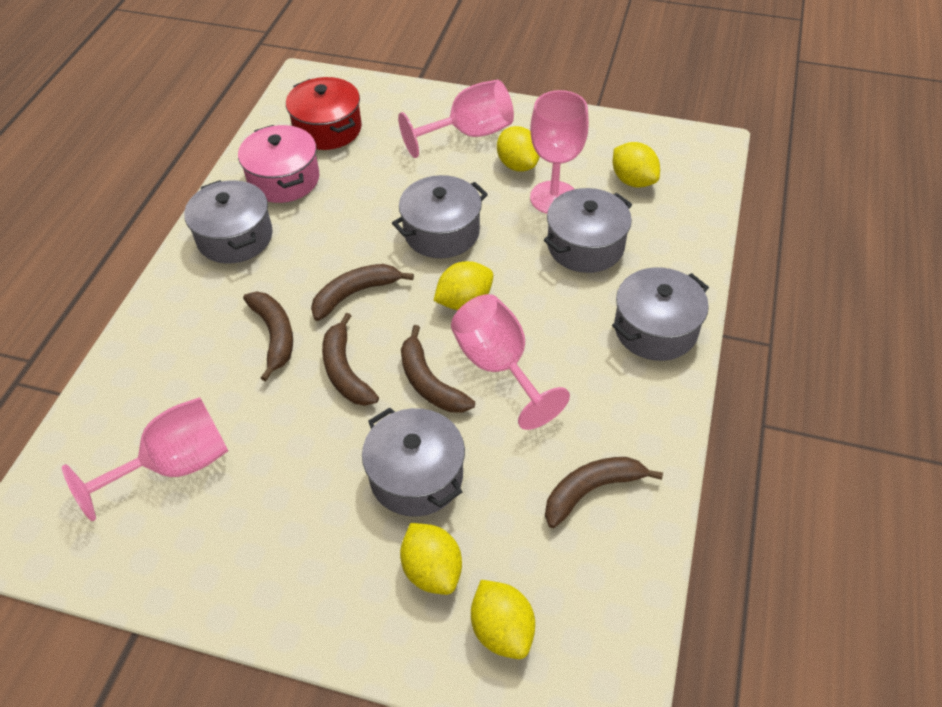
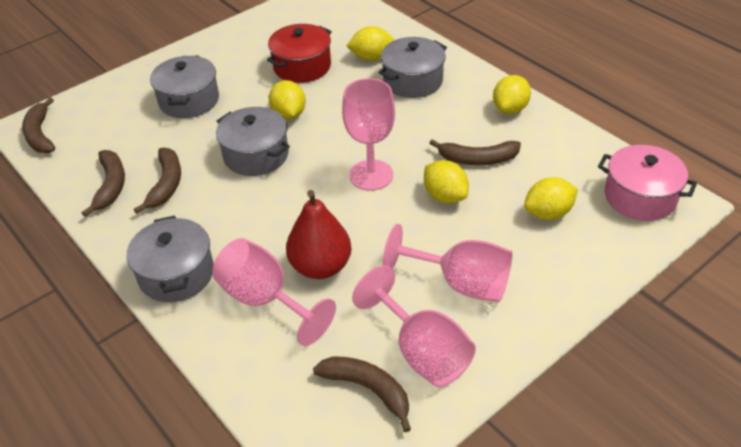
grey pot: [184,180,273,264] [362,408,465,517] [392,175,488,258] [544,188,632,273] [612,267,709,361] = 5 -> [127,215,214,302] [150,56,219,118] [216,107,290,176] [378,37,447,98] = 4
red pear: none = 0 -> [286,190,351,279] = 1

